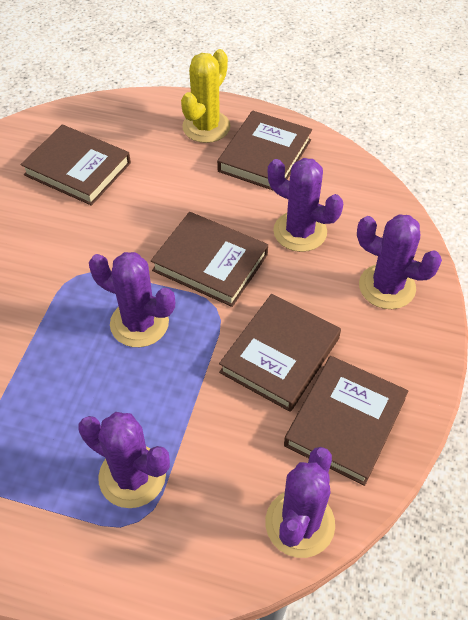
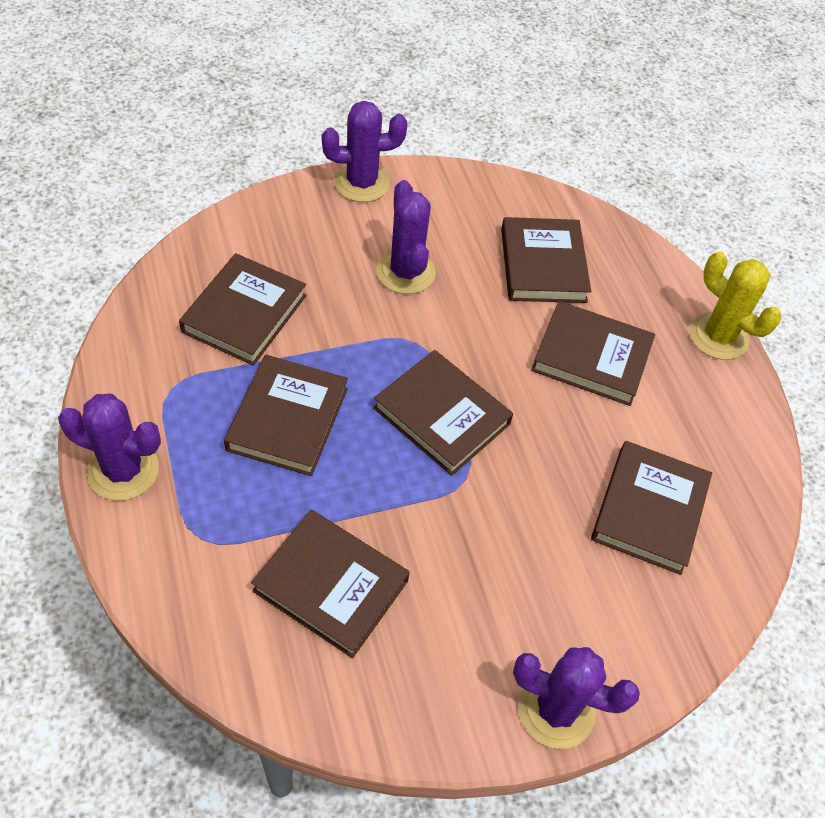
brown book: [21,124,131,206] [151,212,268,307] [217,111,312,190] [219,294,341,412] [284,356,409,486] = 5 -> [179,253,306,366] [224,355,348,476] [251,510,410,658] [373,350,513,476] [501,217,591,303] [531,301,655,406] [591,441,712,575] = 7
purple cactus: [78,412,170,508] [89,252,175,347] [265,447,335,558] [268,158,343,252] [357,214,442,309] = 5 -> [58,394,161,501] [322,101,407,202] [377,180,436,294] [513,647,640,749] = 4

